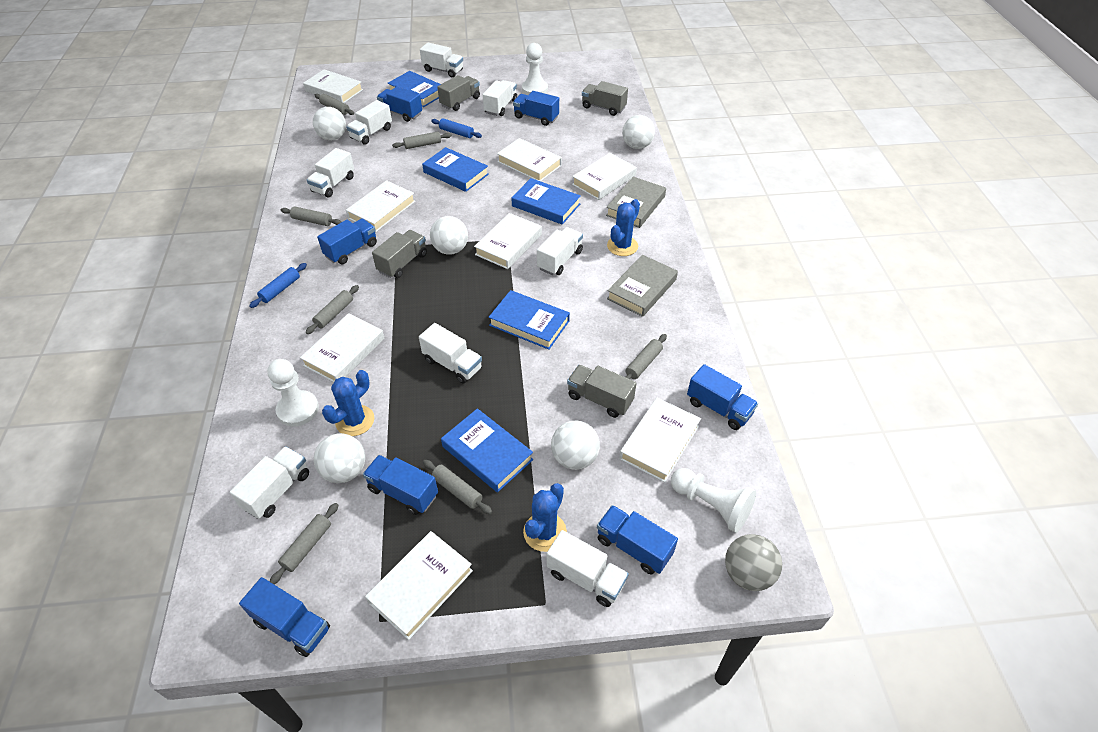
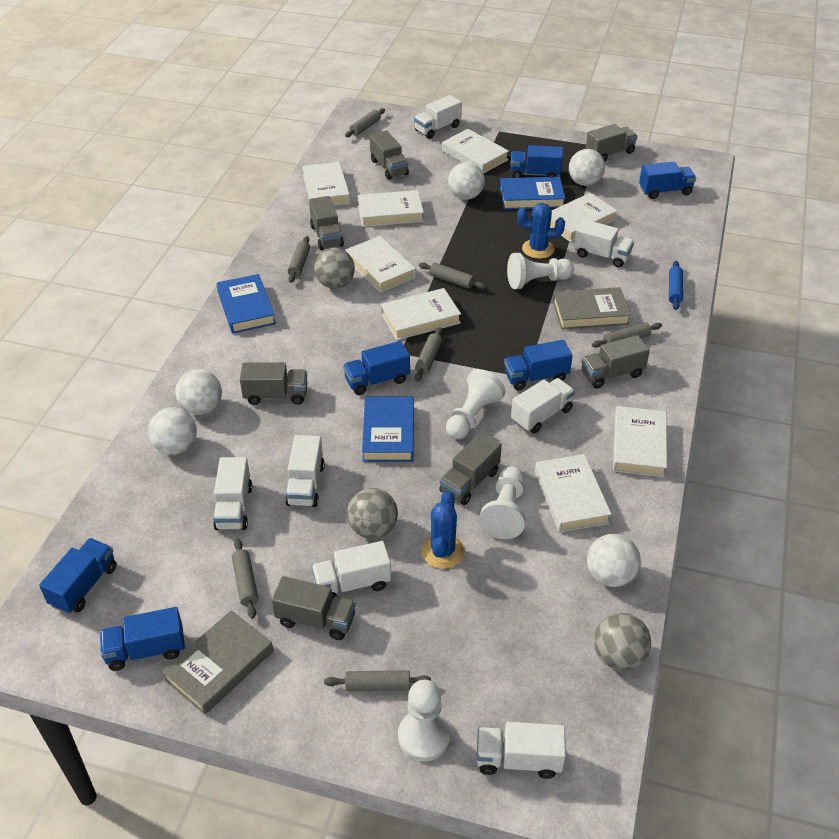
blue book: [388,71,441,107] [422,147,489,192] [441,408,533,493] [489,290,570,350] [511,178,581,225] = 5 -> [217,274,276,334] [362,397,414,462] [500,177,565,210] = 3
blue cactus: [322,370,374,436] [523,483,567,552] [607,199,640,256] = 3 -> [421,491,464,569] [517,203,565,259] = 2
blue rolling pin: [249,263,307,308] [431,118,482,138] = 2 -> [669,261,683,310] = 1
blue truck: [239,577,330,657] [317,218,377,264] [363,455,438,515] [377,86,422,122] [513,91,559,126] [597,505,678,574] [687,364,758,430] = 7 -> [39,538,116,614] [100,607,185,671] [343,341,410,395] [504,340,573,390] [510,145,563,178] [639,162,696,199] = 6
grey ball: [725,534,782,591] = 1 -> [314,248,355,289] [347,488,398,539] [594,613,651,671] = 3
grey truck: [372,230,427,278] [437,75,480,111] [567,365,636,418] [582,81,628,116] = 4 -> [240,362,307,405] [272,576,356,640] [309,196,344,250] [370,130,409,180] [439,432,502,505] [581,335,650,389] [586,124,638,162] = 7
white pawn: [267,359,319,427] [522,43,548,95] [671,468,756,533] = 3 -> [398,680,451,761] [446,369,506,439] [479,466,526,539] [507,253,574,289] = 4
white truck: [230,446,309,519] [307,148,354,198] [346,100,392,145] [419,323,482,384] [420,43,463,77] [483,80,517,116] [537,227,583,275] [547,530,629,607] = 8 -> [213,457,252,530] [285,435,325,507] [311,541,391,598] [414,95,462,139] [477,722,566,779] [511,378,575,434] [574,219,634,268] = 7

